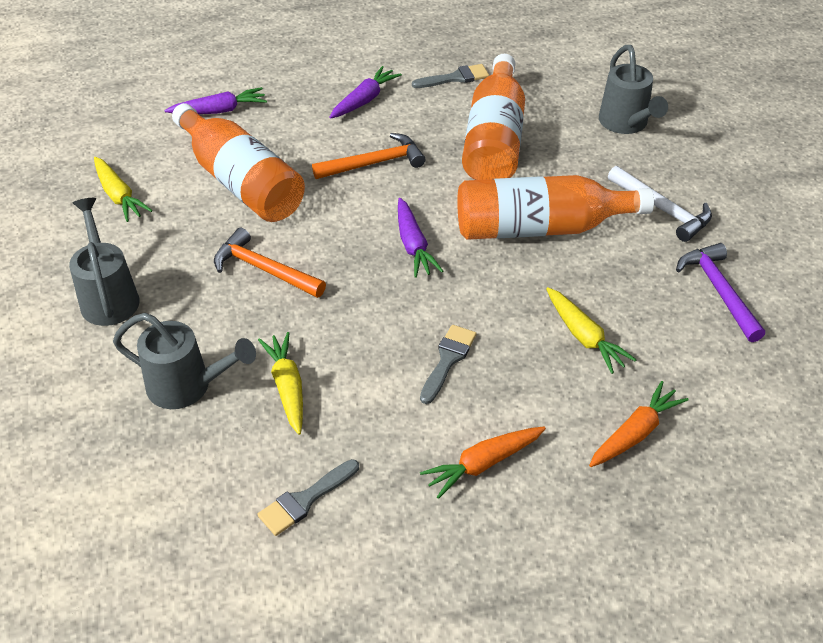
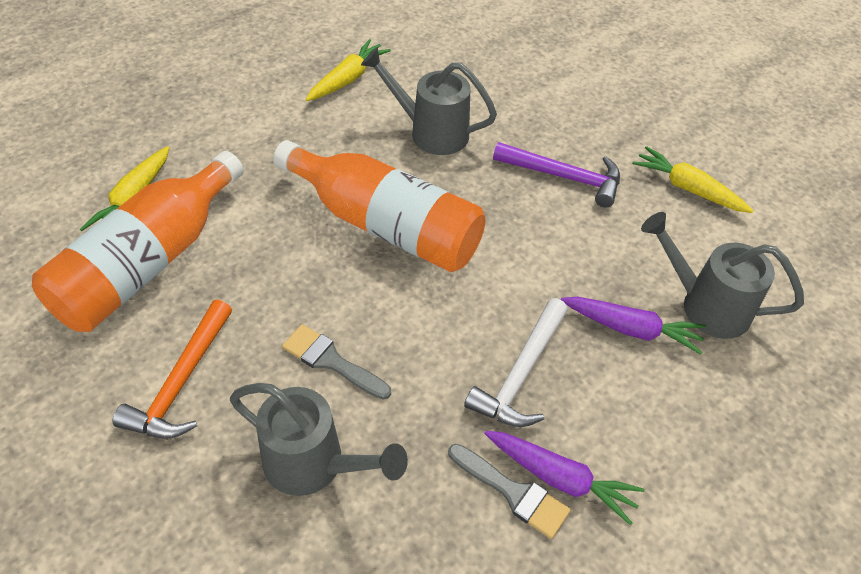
grey brush: [257,459,359,536] [412,64,489,88] [420,325,477,404] = 3 -> [282,324,391,400] [448,444,571,539] = 2
orange bottle: [172,103,305,222] [457,175,654,240] [462,54,525,180] = 3 -> [32,151,244,332] [273,140,486,272] = 2
orange carrot: [420,427,546,499] [589,381,688,467] = 2 -> none = 0
orange hammer: [214,228,326,298] [312,133,426,179] = 2 -> [113,299,232,439] = 1
purple carrot: [165,87,267,114] [329,66,402,119] [398,198,443,278] = 3 -> [484,431,645,525] [561,297,706,355] = 2

